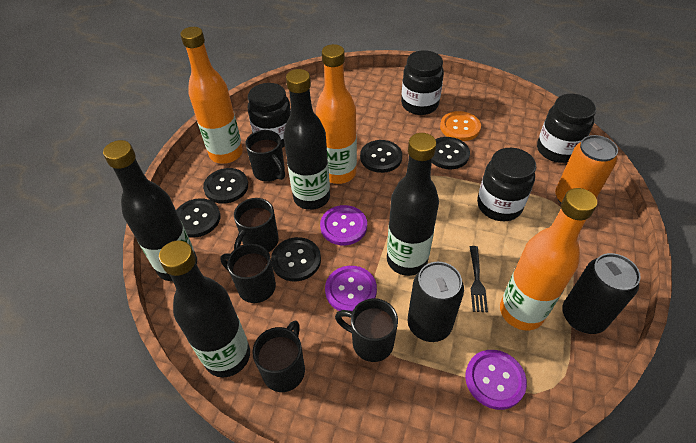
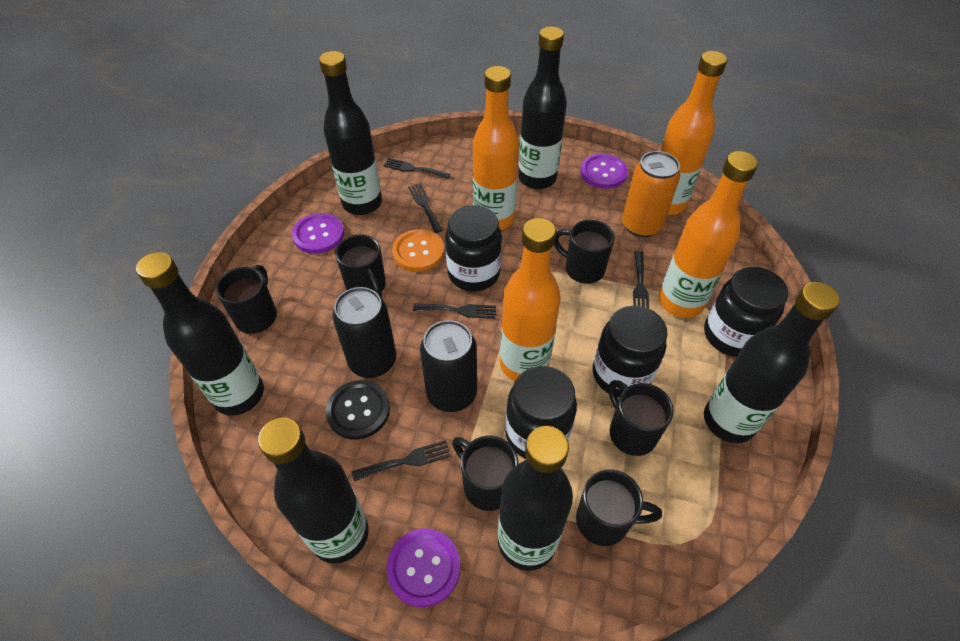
black bottle: [103,140,197,281] [159,240,250,377] [284,69,330,210] [387,133,439,276] = 4 -> [136,252,264,416] [258,417,369,564] [319,51,382,215] [498,426,573,571] [518,26,567,189] [704,282,840,443] = 6
black button: [176,198,220,238] [203,168,248,204] [271,237,321,281] [360,140,402,173] [432,137,470,169] = 5 -> [326,380,390,440] = 1
black fork: [470,246,488,312] = 1 -> [352,440,451,481] [383,158,450,179] [408,183,442,233] [413,304,496,319] [633,251,649,309] = 5
black mug: [220,243,276,303] [234,198,279,252] [245,130,285,182] [252,320,305,392] [335,298,398,362] = 5 -> [215,265,277,334] [335,234,386,298] [452,436,518,511] [554,220,615,284] [576,469,662,546] [608,380,674,456] = 6
orange bottle: [180,27,243,164] [316,44,357,184] [500,188,597,330] = 3 -> [473,66,519,230] [500,218,561,381] [659,151,758,318] [660,51,727,215] = 4

